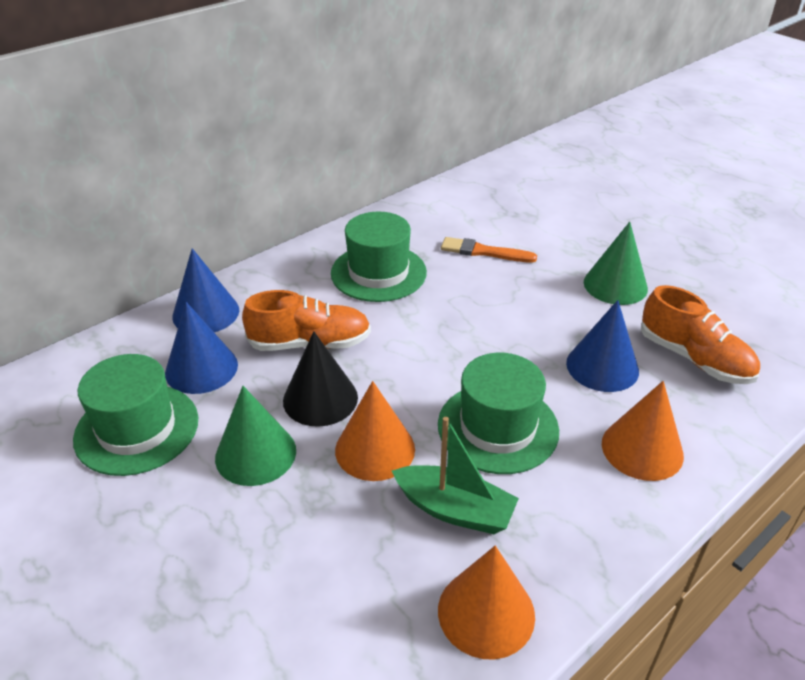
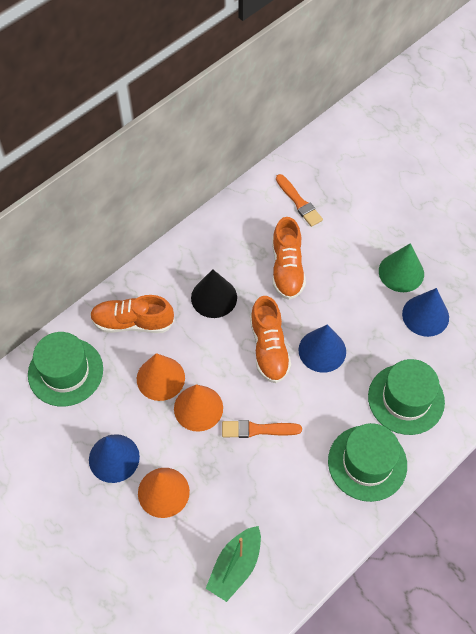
green cone: [215,386,296,486] [584,222,648,305] = 2 -> [379,243,424,292] = 1
orange brush: [441,237,537,263] = 1 -> [222,420,302,438] [276,174,323,227] = 2
orange shoe: [242,290,371,351] [641,285,760,384] = 2 -> [90,295,175,333] [250,296,291,383] [272,217,306,300] = 3

